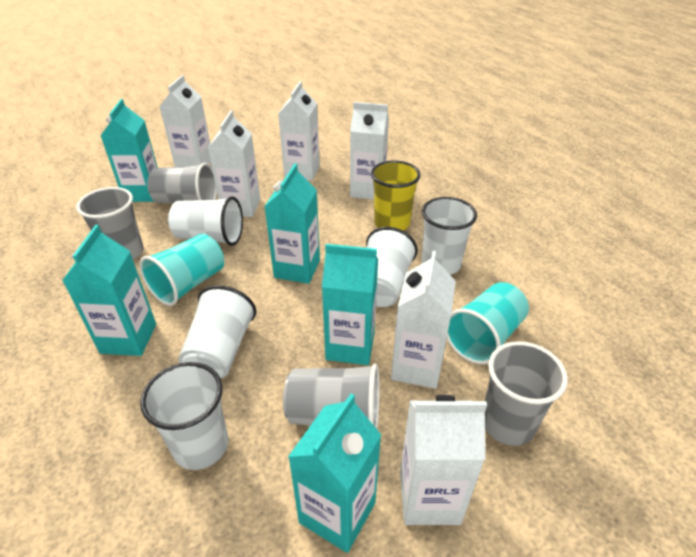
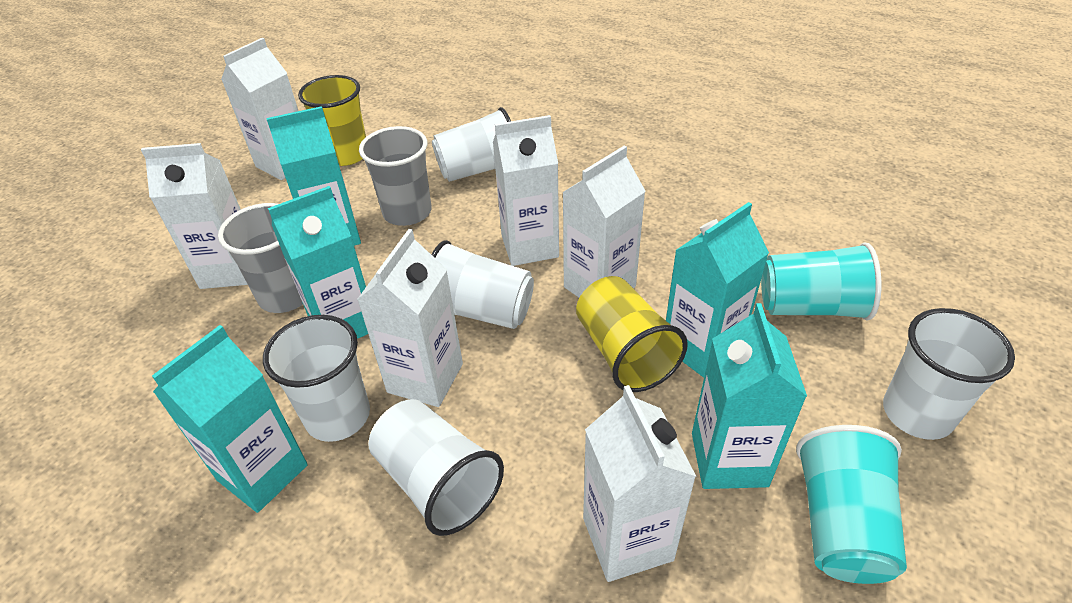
grey cup: [76,187,144,260] [147,163,217,204] [283,364,380,429] [485,341,568,446] = 4 -> [218,203,303,313] [359,126,432,226] = 2
yellow cup: [371,160,420,230] = 1 -> [298,75,366,166] [576,276,688,392] = 2

